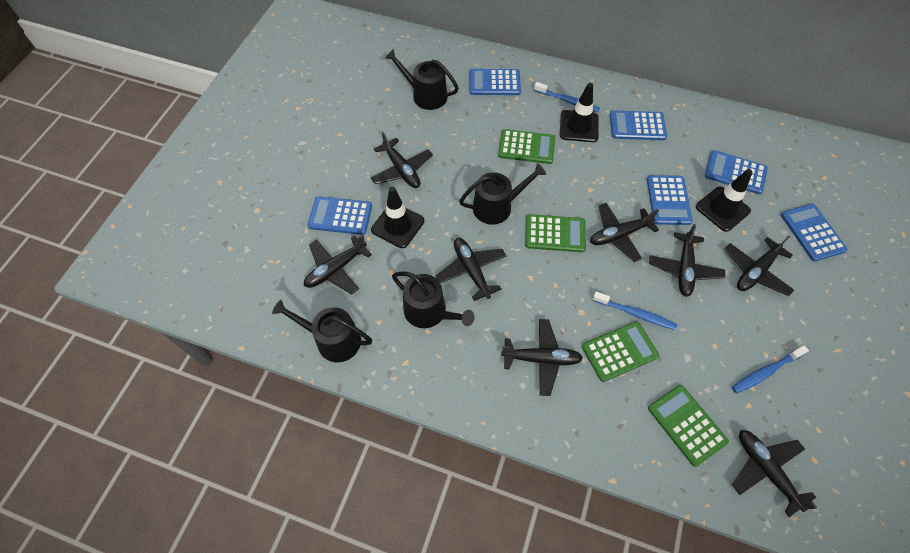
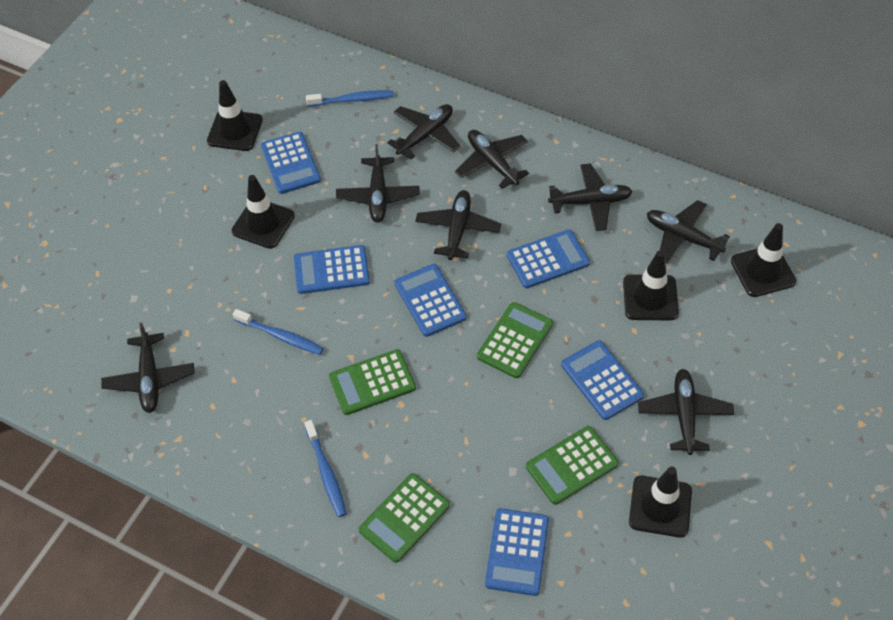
black traffic cone: [371,187,424,248] [560,83,599,142] [696,169,753,232] = 3 -> [207,80,263,151] [232,175,295,249] [623,251,679,320] [629,467,692,538] [731,223,796,297] = 5
black watering can: [272,300,372,362] [385,49,458,110] [392,271,474,328] [459,163,546,225] = 4 -> none = 0

